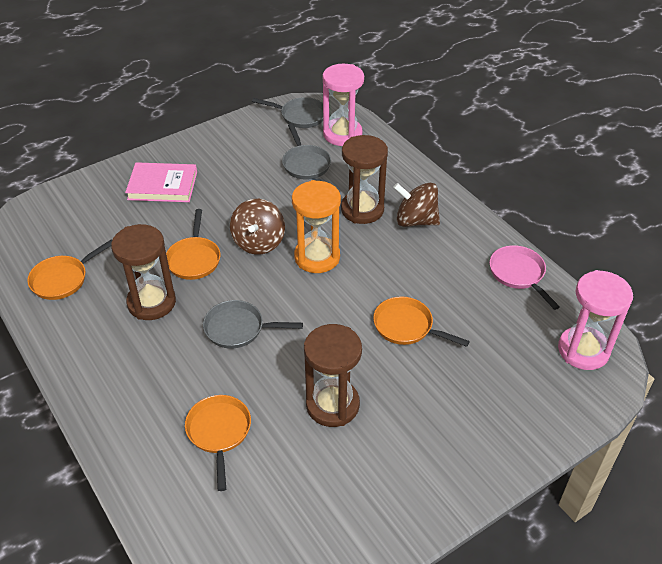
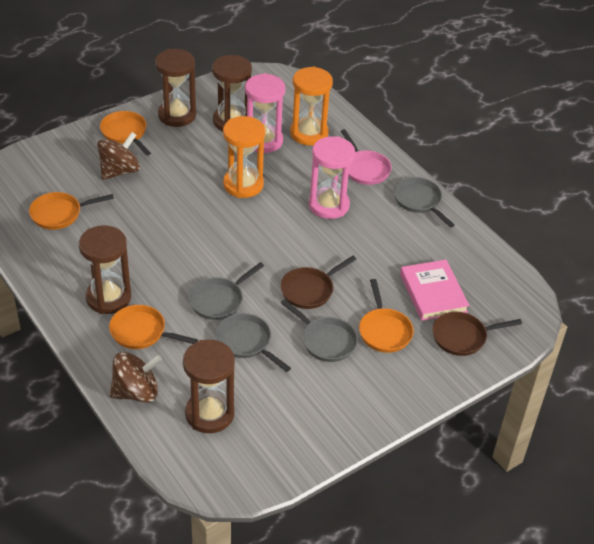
brown hourglass: [111,224,176,320] [304,324,362,427] [341,135,388,224] = 3 -> [79,225,131,314] [155,49,196,127] [183,340,235,433] [212,55,252,131] = 4
brown pan: none = 0 -> [280,256,357,309] [432,312,522,356] = 2
grey pan: [203,300,303,349] [252,97,323,128] [282,123,331,180] = 3 -> [189,262,264,320] [216,313,291,372] [281,299,358,362] [394,177,455,228] = 4
orange hourglass: [292,180,341,273] = 1 -> [223,116,265,198] [290,67,333,145] = 2

